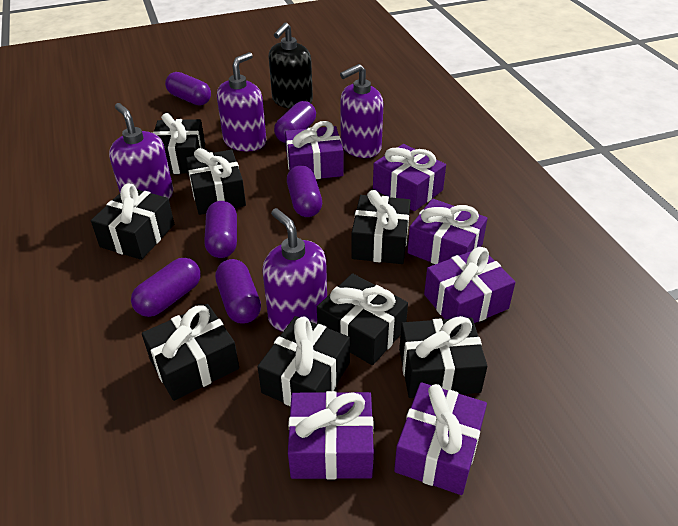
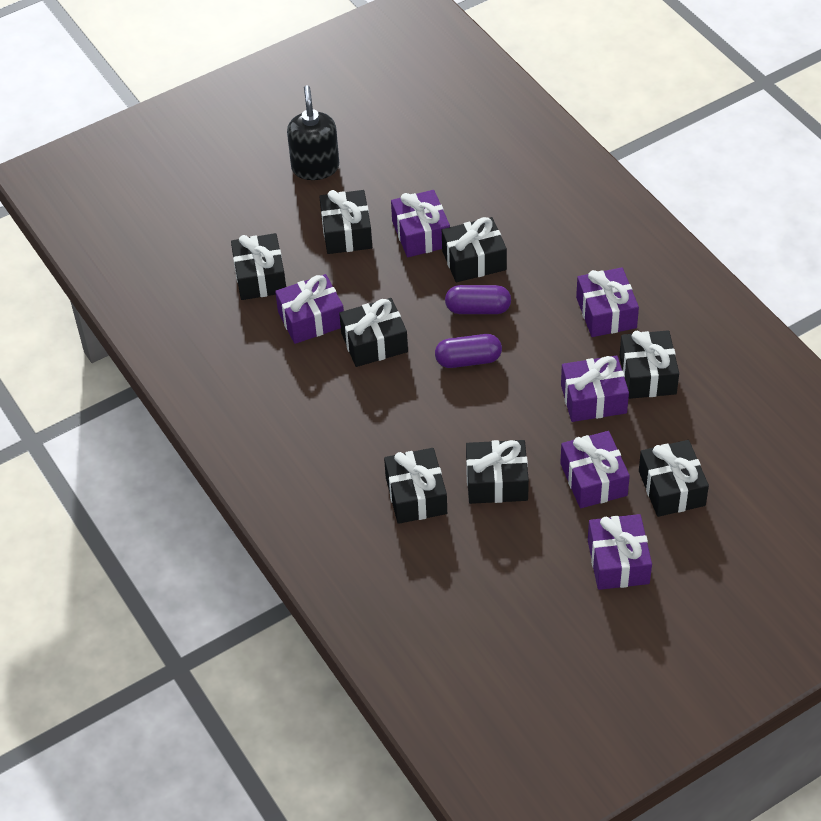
purple capsule: [131,258,201,317] [165,72,211,105] [204,201,237,258] [215,259,261,324] [274,101,316,143] [287,165,322,217] = 6 -> [435,334,502,368] [445,285,511,314] = 2
purple soap dispenser: [109,103,173,199] [217,52,266,152] [262,208,327,332] [340,64,384,158] = 4 -> none = 0

